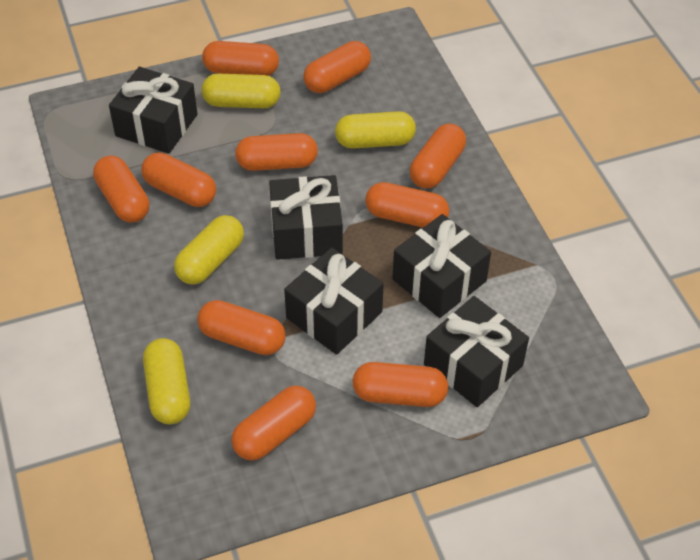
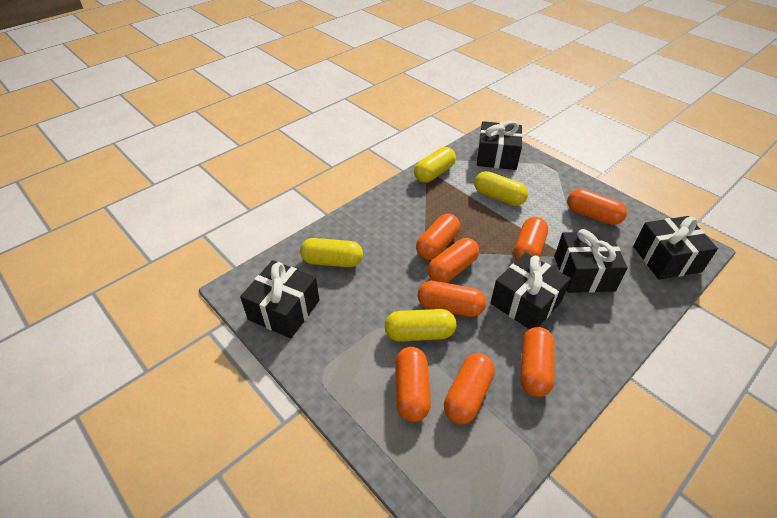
orange capsule: [93,155,149,223] [141,153,216,207] [198,300,285,355] [202,41,279,76] [231,386,316,461] [235,133,318,171] [303,41,371,93] [353,362,448,407] [365,182,449,228] [410,124,466,189] = 10 -> [395,347,431,422] [416,214,460,260] [418,281,486,317] [428,238,479,283] [444,353,495,424] [514,217,548,261] [520,327,555,397] [567,189,627,225] = 8

